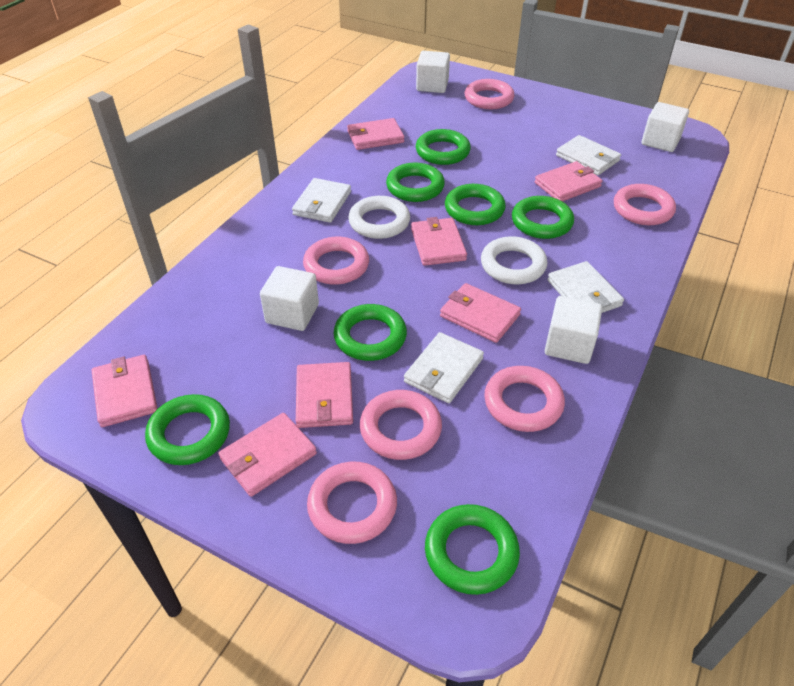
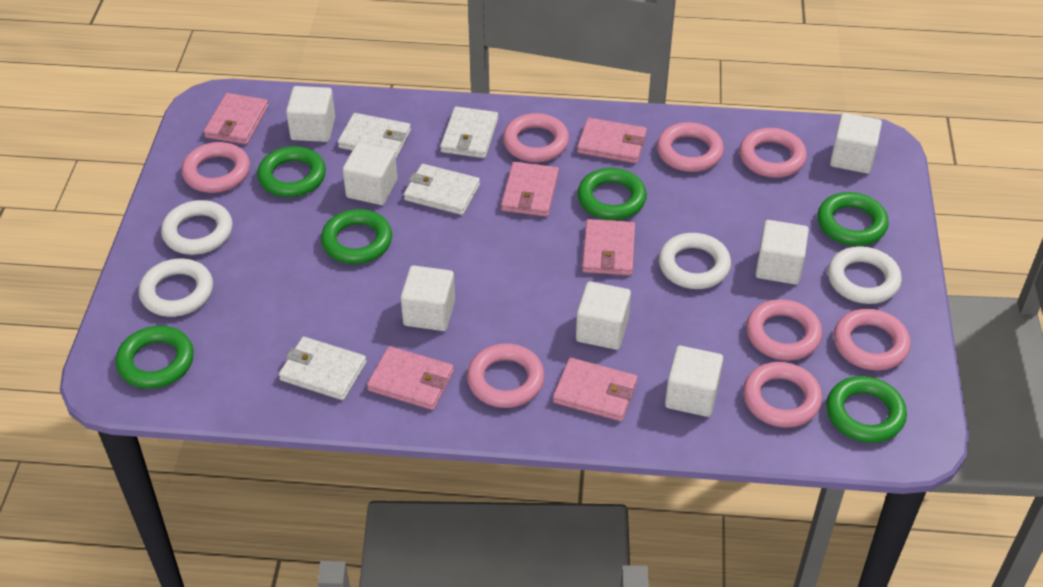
green ring: [145,394,230,465] [333,304,407,361] [386,163,445,202] [416,129,471,165] [425,504,520,595] [445,184,506,225] [512,196,574,239] = 7 -> [116,326,194,389] [257,146,326,197] [321,209,392,264] [577,168,647,220] [817,192,889,246] [826,376,907,443] = 6
pink ring: [303,237,369,285] [307,462,397,544] [360,390,442,460] [465,79,515,109] [484,366,565,432] [614,184,676,225] = 6 -> [182,142,250,193] [467,344,545,408] [503,113,569,162] [657,122,724,172] [739,128,807,178] [743,362,822,428] [746,299,822,361] [834,309,911,371] = 8
pink wallet: [92,355,158,427] [218,413,317,497] [296,362,353,428] [347,118,404,150] [411,217,467,266] [440,283,521,343] [535,161,602,202] = 7 -> [204,93,268,145] [367,346,454,410] [501,162,559,217] [553,358,638,421] [577,118,647,163] [582,219,635,276] = 6
white cube: [260,266,319,331] [416,51,450,93] [545,296,602,364] [641,102,689,152] = 4 -> [286,86,335,142] [342,143,397,205] [400,265,455,331] [576,281,631,350] [665,346,723,417] [755,220,809,284] [830,113,882,174] = 7
white ring: [348,196,410,239] [481,236,547,284] = 2 -> [139,258,213,317] [161,200,233,255] [659,233,731,289] [828,246,902,304] = 4

